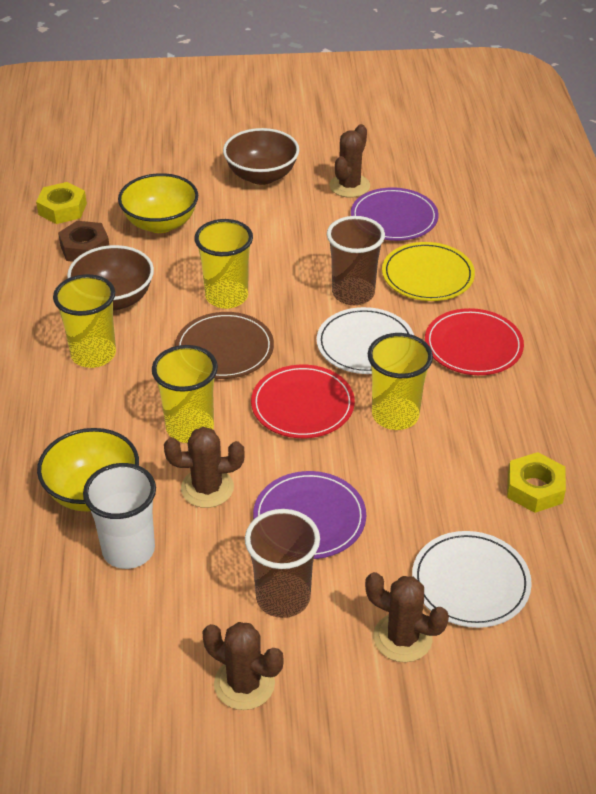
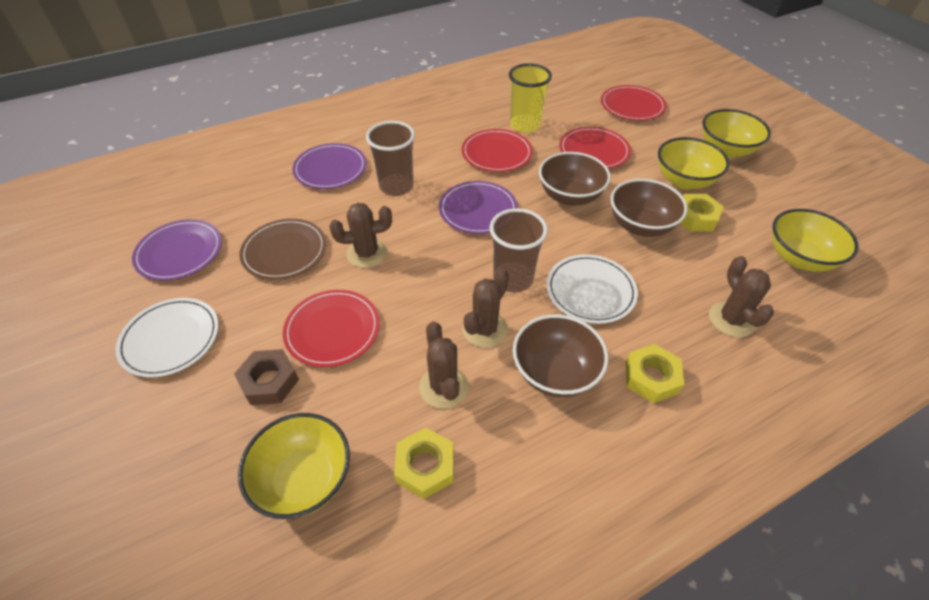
brown bowl: [67,245,154,310] [223,128,299,185] = 2 -> [513,314,608,397] [539,152,611,206] [611,179,688,237] = 3
purple plate: [253,471,366,559] [351,187,439,241] = 2 -> [132,219,222,281] [292,143,367,189] [439,181,518,234] = 3
red plate: [251,365,355,438] [425,308,524,375] = 2 -> [283,290,380,367] [462,129,533,172] [559,127,631,169] [601,85,667,121] = 4
white cup: [83,463,156,569] = 1 -> none = 0
yellow bowl: [37,428,139,511] [118,173,198,233] = 2 -> [238,413,350,519] [658,137,729,189] [702,109,771,158] [772,209,859,272] = 4
yellow cup: [53,274,116,368] [152,345,218,443] [194,219,253,309] [368,333,433,430] = 4 -> [509,63,552,133] = 1
yellow nut: [36,182,87,224] [507,452,566,513] = 2 -> [394,428,454,499] [626,344,684,404] [680,194,724,232] = 3
yellow plate: [382,242,475,301] = 1 -> none = 0

